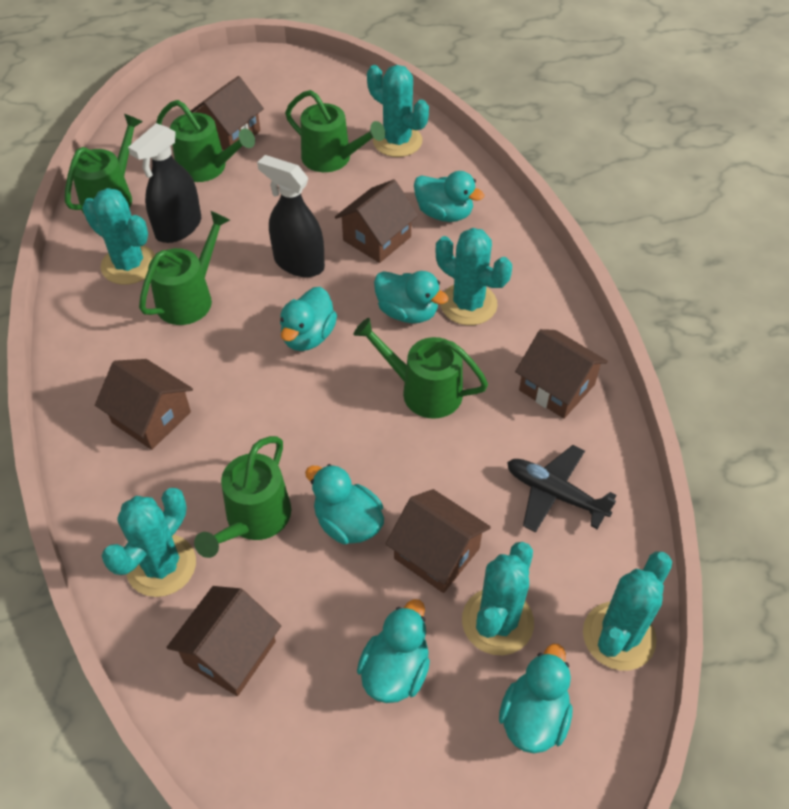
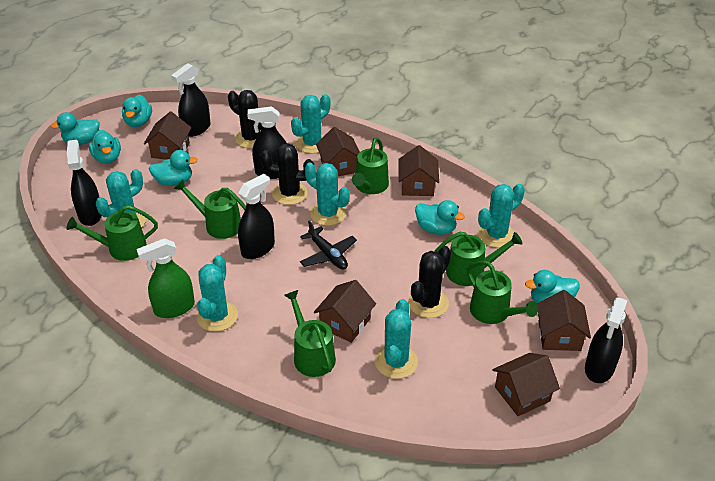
black cactus: none = 0 -> [228,90,262,148] [261,143,314,205] [408,246,451,318] = 3
black spray bottle: [128,123,201,243] [257,155,325,277] = 2 -> [67,140,102,226] [171,63,211,137] [238,174,275,259] [247,106,286,179] [585,297,628,383] = 5
green spray bottle: none = 0 -> [137,238,195,318] = 1

